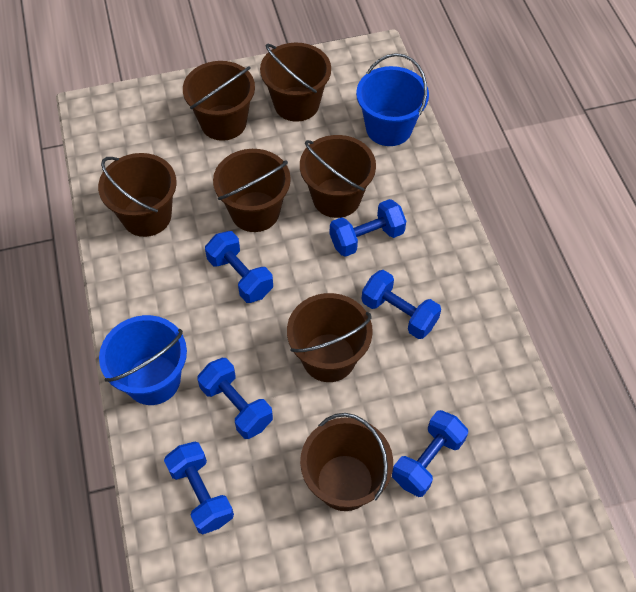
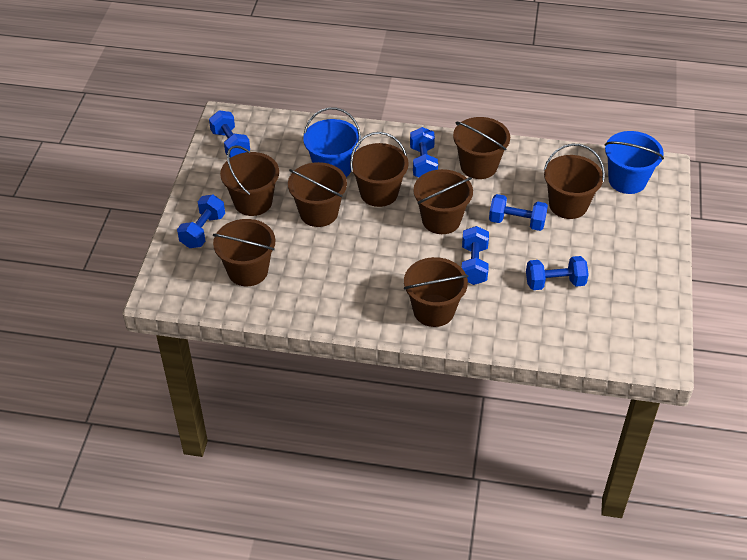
brown bucket: [98,153,177,237] [183,61,255,141] [213,149,291,232] [260,43,331,122] [287,293,373,382] [300,135,376,218] [300,413,393,511] = 7 -> [213,219,276,286] [220,145,279,216] [288,162,347,227] [350,132,409,207] [404,257,469,327] [413,169,473,234] [453,117,510,179] [544,144,605,219] = 8

